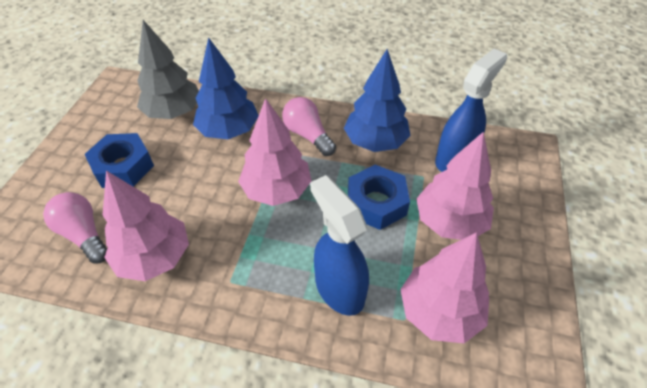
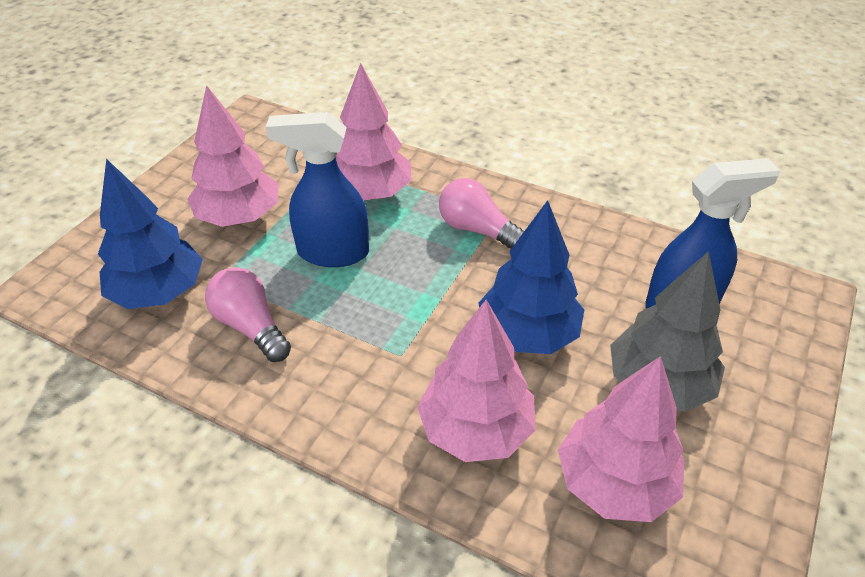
blue nut: [85,133,154,188] [348,165,410,230] = 2 -> none = 0

